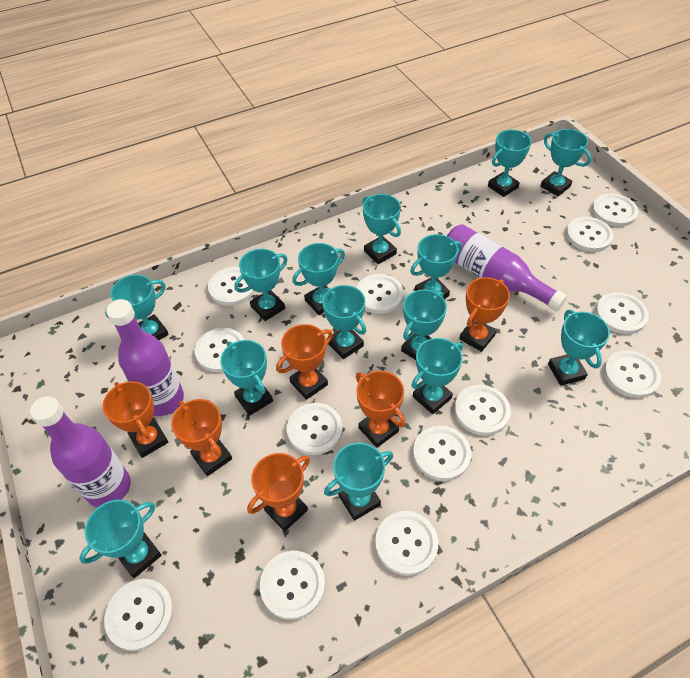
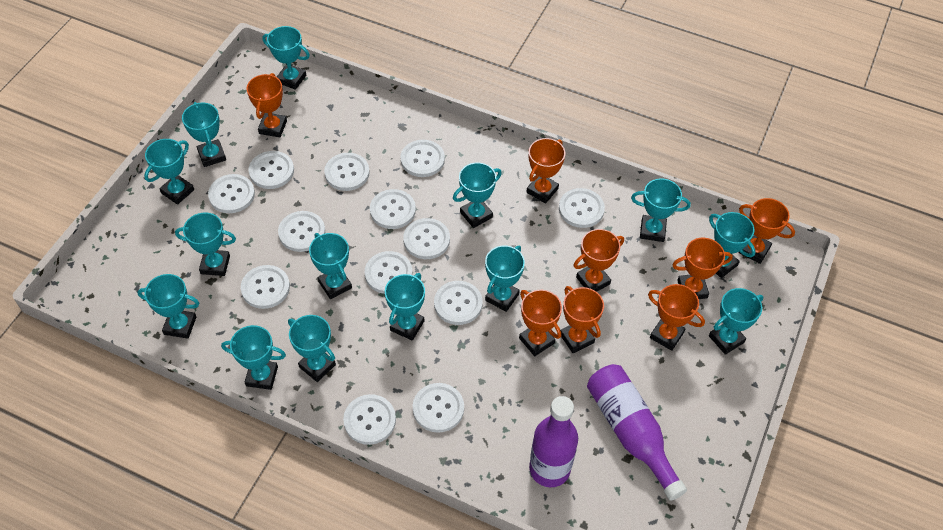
orange trophy: [102,381,168,458] [171,399,232,476] [247,453,310,532] [276,324,333,400] [356,371,405,448] [459,277,510,352] = 6 -> [246,73,287,137] [519,290,562,356] [526,138,565,203] [560,286,604,354] [573,229,624,292] [648,284,705,351] [672,238,733,299] [738,198,795,264] = 8
purple bottle: [30,396,131,507] [106,299,184,416] [447,224,567,311] = 3 -> [529,396,578,487] [587,364,687,501] = 2

